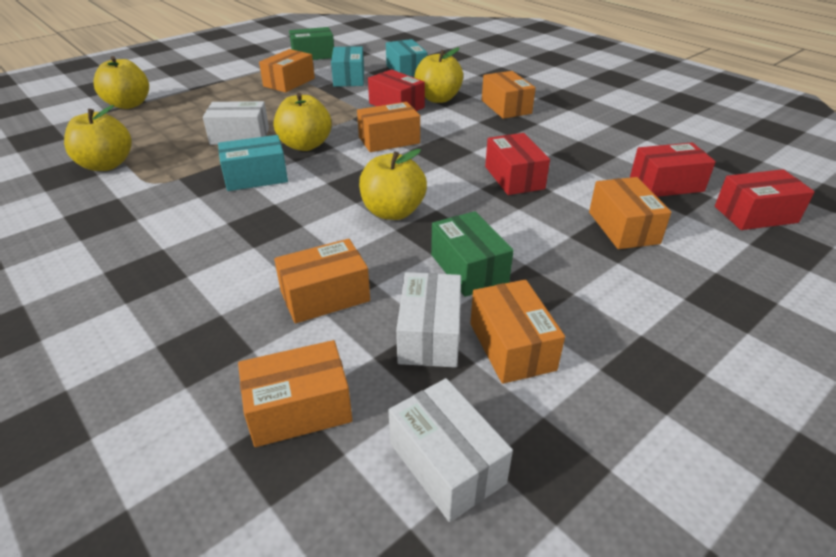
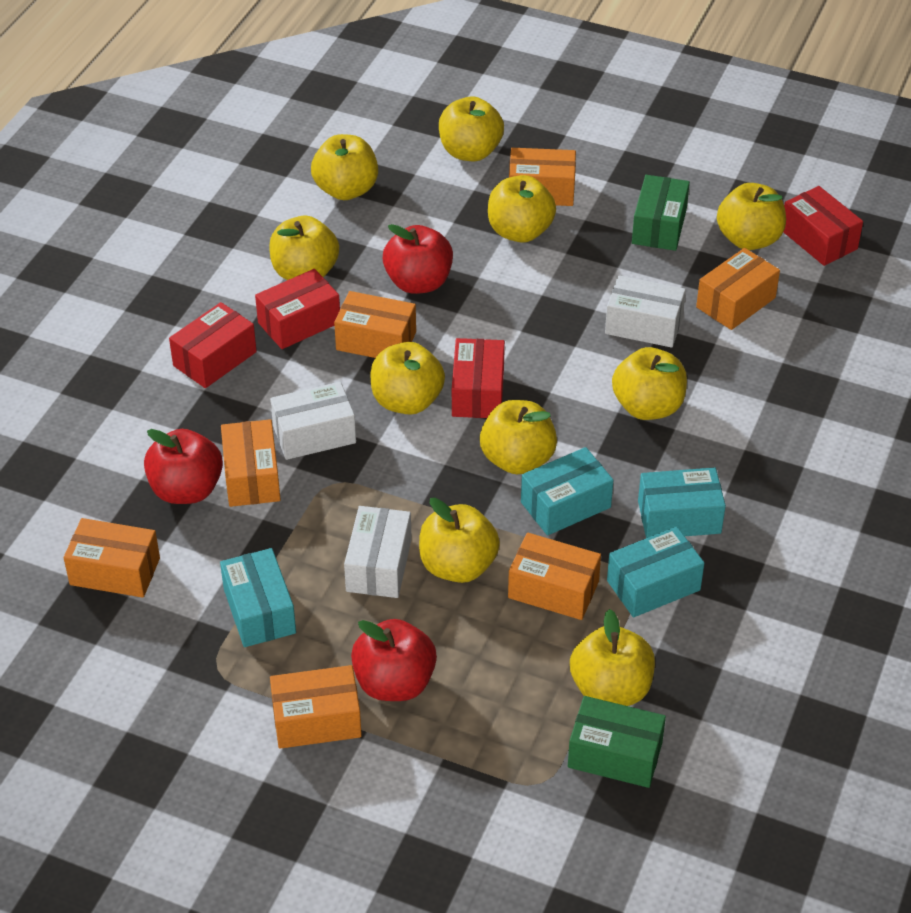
red apple: none = 0 -> [144,429,223,504] [351,619,437,701] [383,224,453,294] = 3
turquoise box: [218,135,288,191] [331,46,364,87] [386,39,427,78] = 3 -> [220,548,296,647] [521,447,613,535] [607,527,704,617] [638,467,726,538] = 4
yellow apple: [64,105,132,171] [93,56,149,109] [274,93,332,151] [359,149,427,220] [414,48,463,103] = 5 -> [269,216,339,280] [311,134,378,200] [371,342,445,415] [419,498,500,583] [439,97,504,161] [480,400,557,474] [488,175,556,243] [570,609,655,706] [612,347,687,420] [717,183,786,250] = 10

